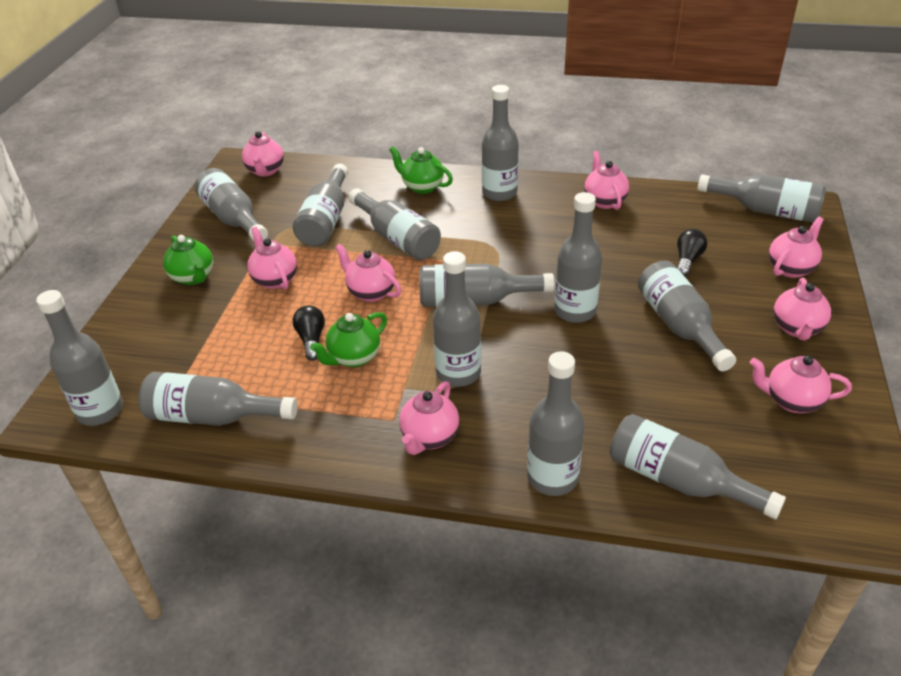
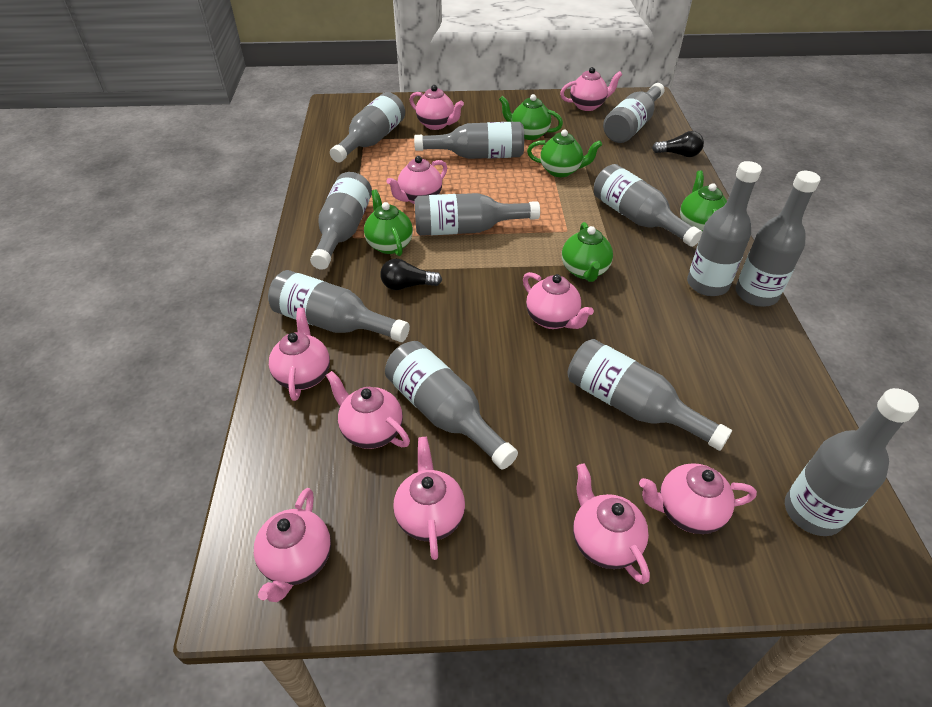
green teapot: [163,235,213,285] [310,312,387,367] [389,146,453,194] = 3 -> [364,189,413,256] [499,94,563,140] [527,129,602,177] [562,222,613,282] [680,171,727,232] = 5
grey bottle: [36,290,123,426] [138,372,298,426] [195,168,268,241] [293,164,348,246] [348,188,441,260] [419,264,554,307] [433,251,481,387] [482,85,519,201] [527,351,585,496] [554,192,602,323] [610,414,786,519] [638,261,736,371] [698,174,826,222] = 13 -> [268,270,410,342] [310,172,372,270] [330,92,405,162] [385,341,518,469] [414,122,524,159] [414,193,540,236] [568,339,732,451] [594,164,702,247] [603,83,664,143] [687,161,762,296] [736,171,820,307] [785,388,919,536] = 12
pink teapot: [242,131,284,177] [247,227,297,290] [335,244,401,302] [399,381,460,455] [584,151,629,210] [750,356,852,413] [769,217,824,278] [773,277,831,340] = 8 -> [254,488,331,602] [269,308,330,401] [326,371,410,449] [386,156,447,204] [393,437,465,560] [410,85,464,130] [523,272,594,329] [560,67,623,111] [573,463,650,584] [639,463,757,534] = 10

